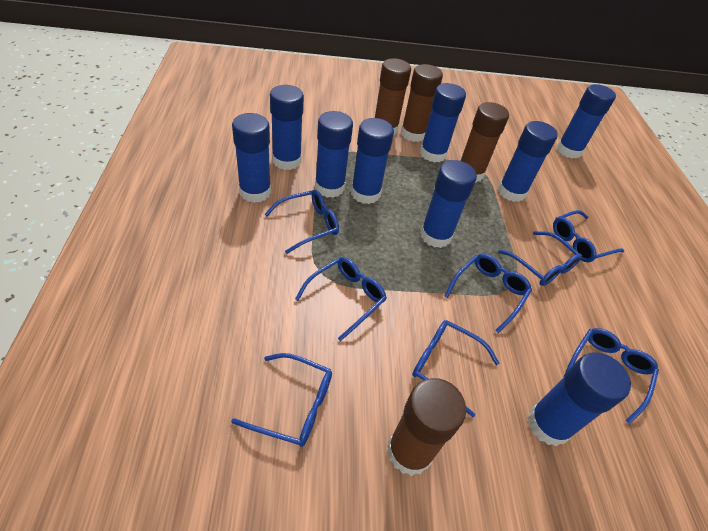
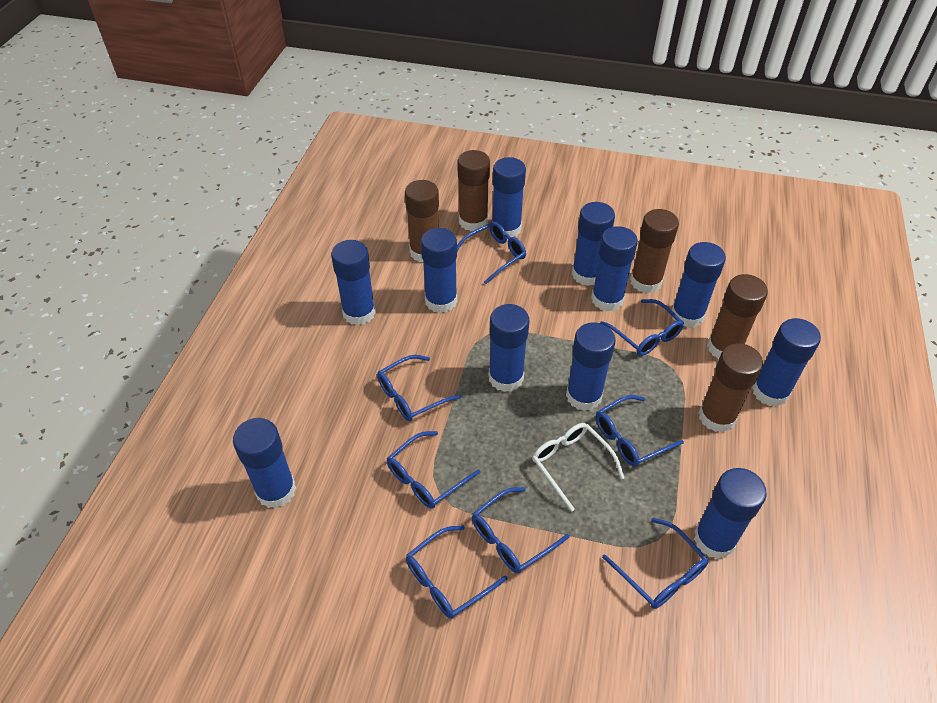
blue glue stick: [232,113,271,203] [270,85,304,170] [315,111,353,198] [351,118,394,204] [420,83,466,163] [420,160,477,248] [498,121,558,202] [528,352,631,446] [556,84,616,159] = 9 -> [233,418,296,508] [331,240,376,325] [421,228,457,313] [489,304,529,392] [492,157,526,239] [566,322,616,411] [572,202,615,286] [591,226,638,311] [672,242,726,328] [694,468,767,559] [752,318,821,407] = 11
brown glue stick: [374,58,411,135] [387,378,466,476] [401,64,443,142] [461,102,509,182] = 4 -> [405,180,439,262] [458,150,490,231] [630,209,679,293] [698,343,763,432] [707,274,768,359] = 5
white glasses: none = 0 -> [532,423,624,512] = 1

